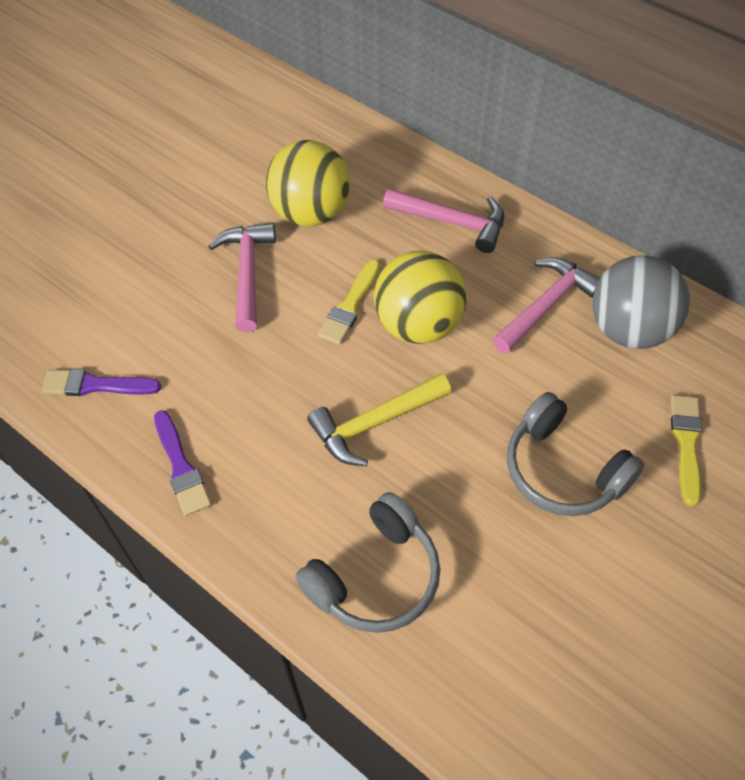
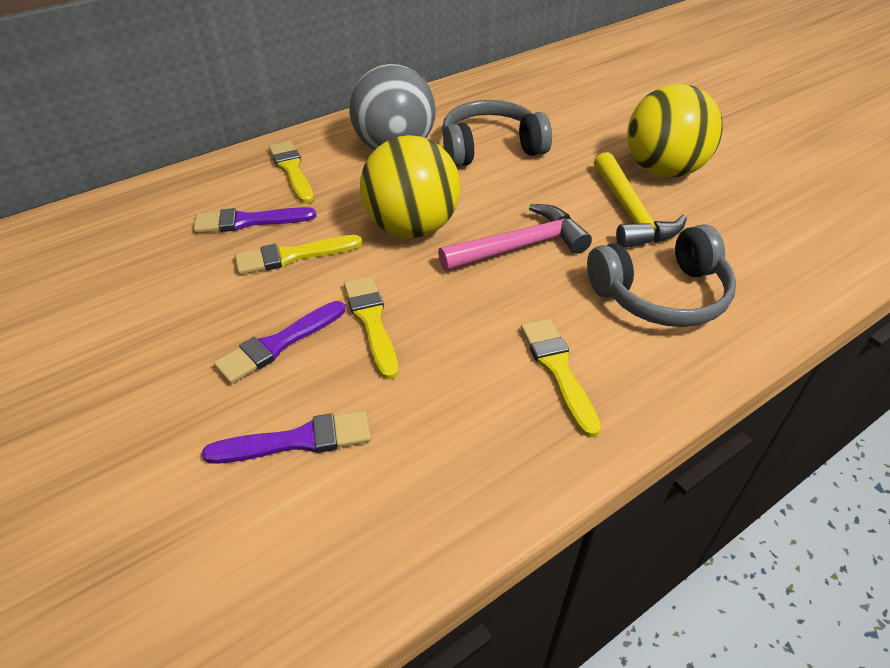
pink hammer: [208,223,276,332] [383,189,504,253] [492,257,600,354] = 3 -> [438,204,592,271] = 1
purple brush: [42,369,161,396] [154,410,211,516] = 2 -> [194,207,316,233] [202,410,371,464] [213,301,345,384] = 3
yellow brush: [318,260,380,345] [671,395,703,507] = 2 -> [235,235,362,275] [269,141,314,204] [344,276,398,380] [521,319,601,437] = 4

